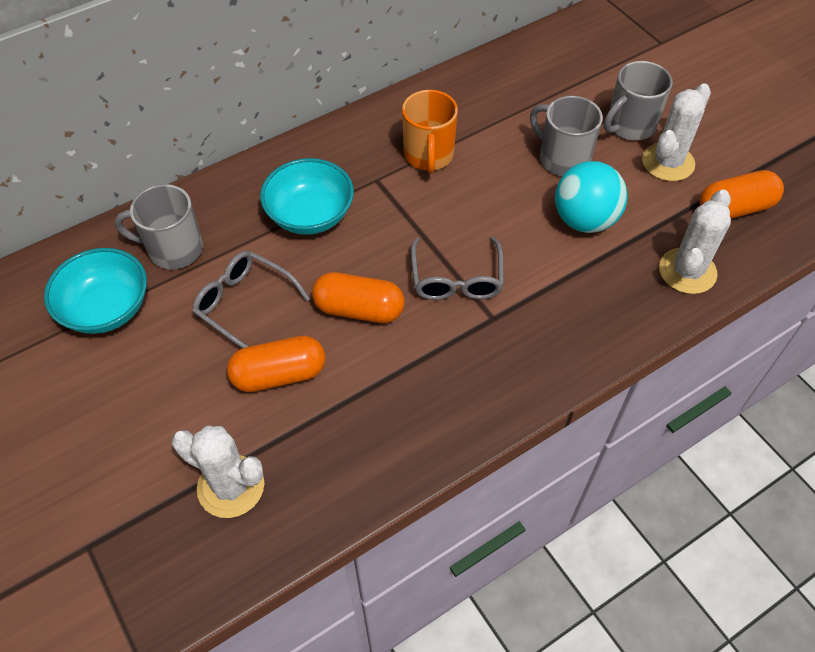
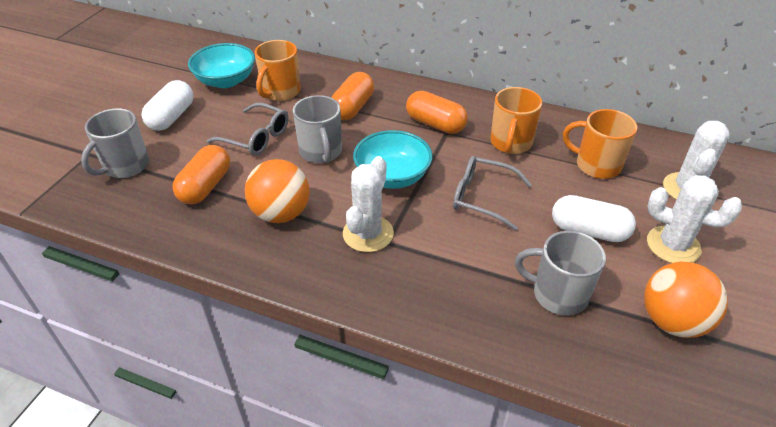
orange ball: none = 0 -> [245,159,310,223] [644,262,728,338] = 2
orange mug: [402,90,458,174] = 1 -> [255,40,301,101] [490,87,542,154] [563,109,638,179] = 3
turquoise ball: [555,161,628,233] = 1 -> none = 0
white capsule: none = 0 -> [141,80,193,131] [552,195,636,242] = 2

